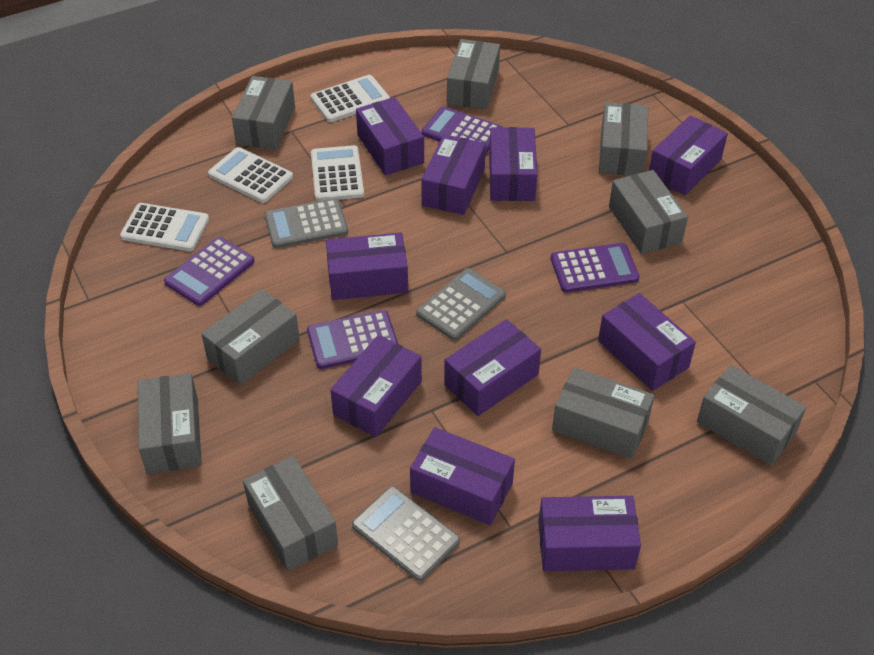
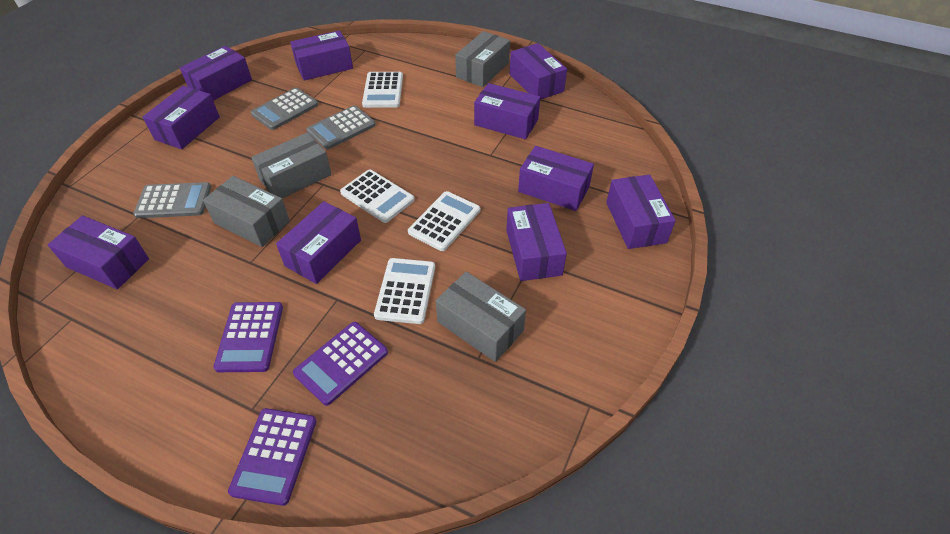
grey box: [137,373,202,474] [201,289,300,385] [232,76,295,149] [243,456,338,571] [447,39,500,110] [552,367,654,459] [599,102,648,176] [609,170,688,254] [697,365,806,465] = 9 -> [203,176,290,247] [251,133,332,199] [436,272,526,362] [455,31,510,87] = 4
purple calculator: [164,237,255,306] [307,310,398,369] [421,106,502,155] [550,243,640,293] = 4 -> [213,302,283,372] [228,408,317,506] [293,322,388,406] = 3

